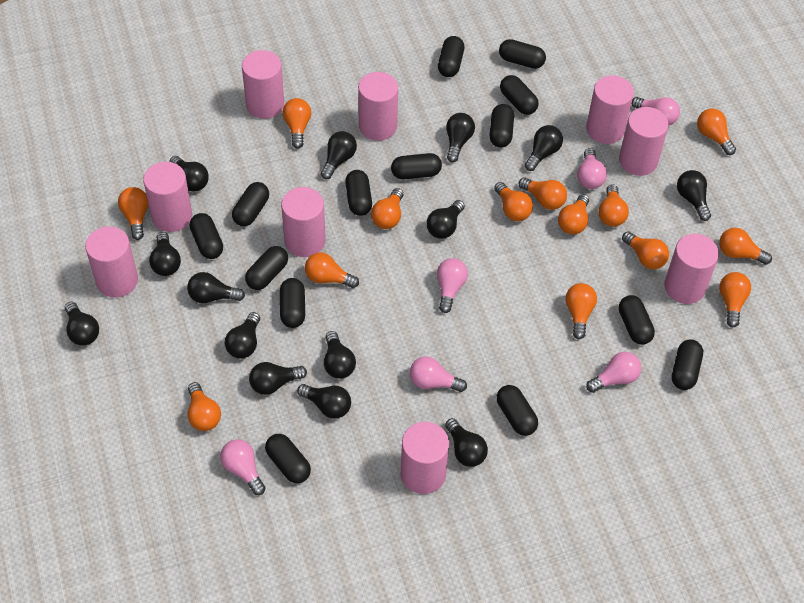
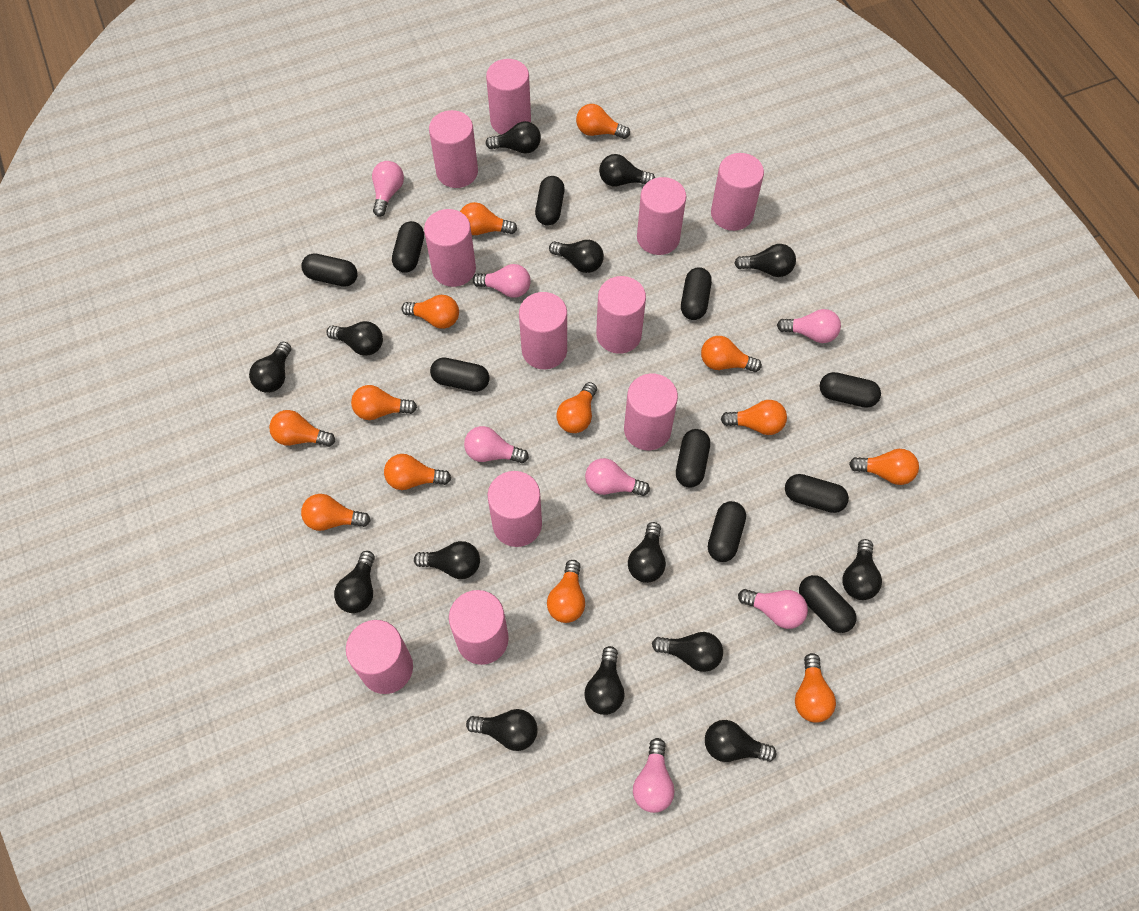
black capsule: [190,213,223,259] [232,182,269,226] [245,246,288,290] [265,434,311,483] [280,278,305,328] [345,170,372,216] [391,153,442,179] [438,36,464,77] [489,104,514,148] [497,385,538,436] [499,39,546,69] [500,75,539,115] [619,295,655,345] [672,339,703,390] = 14 -> [301,253,358,287] [392,221,424,273] [430,357,489,392] [535,176,565,226] [676,429,710,487] [681,267,712,320] [708,501,746,562] [785,474,849,513] [799,575,856,633] [819,372,881,408] = 10
orange light bulb: [118,187,148,240] [187,382,221,431] [283,98,311,149] [305,252,359,288] [371,188,403,229] [494,182,533,221] [519,177,567,210] [558,194,589,234] [565,283,597,339] [598,184,629,227] [622,231,669,269] [697,109,736,155] [719,228,772,265] [719,272,751,328] = 14 -> [269,410,335,447] [301,494,371,531] [351,385,417,420] [384,454,451,490] [401,295,459,329] [460,202,517,235] [547,560,585,623] [556,382,597,433] [576,104,630,139] [701,336,762,372] [721,400,787,435] [795,653,836,723] [849,449,919,485] = 13
pink cylinder: [85,226,138,298] [143,162,192,232] [242,50,284,119] [281,187,325,257] [358,72,398,141] [401,422,449,494] [586,75,634,144] [619,107,669,176] [664,234,719,304] = 9 -> [346,620,413,694] [424,209,476,287] [429,110,478,188] [449,590,509,665] [486,59,531,135] [487,471,542,547] [519,292,567,369] [596,276,646,354] [624,374,678,450] [637,177,686,255] [711,153,764,231] = 11
pink light bulb: [220,439,266,495] [410,356,467,392] [437,258,468,313] [577,148,607,189] [586,352,641,393] [631,97,680,126] = 6 -> [372,161,404,217] [464,426,529,463] [472,264,531,298] [585,458,650,496] [633,738,675,813] [738,589,808,629] [777,309,841,343] = 7

